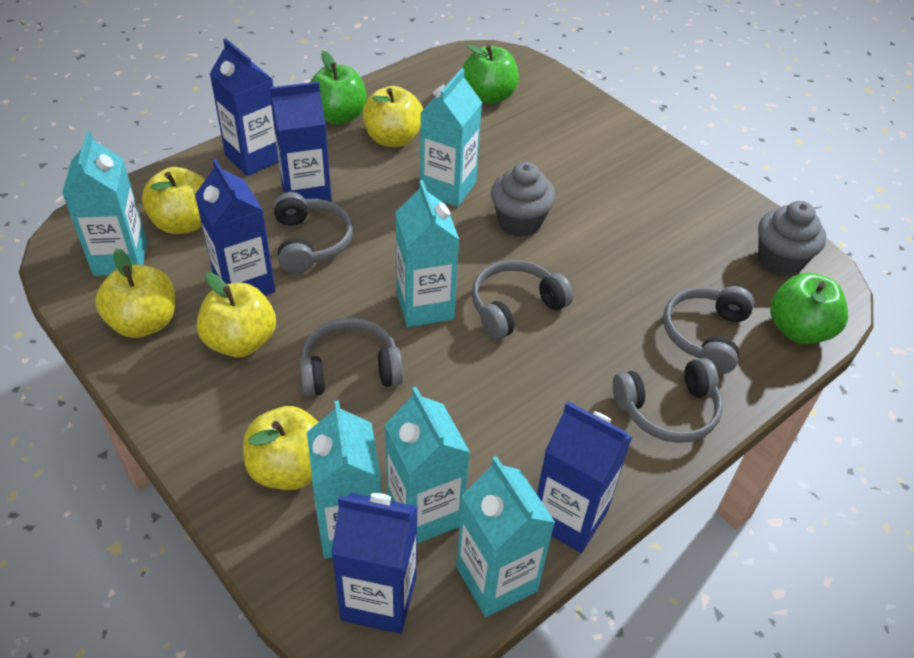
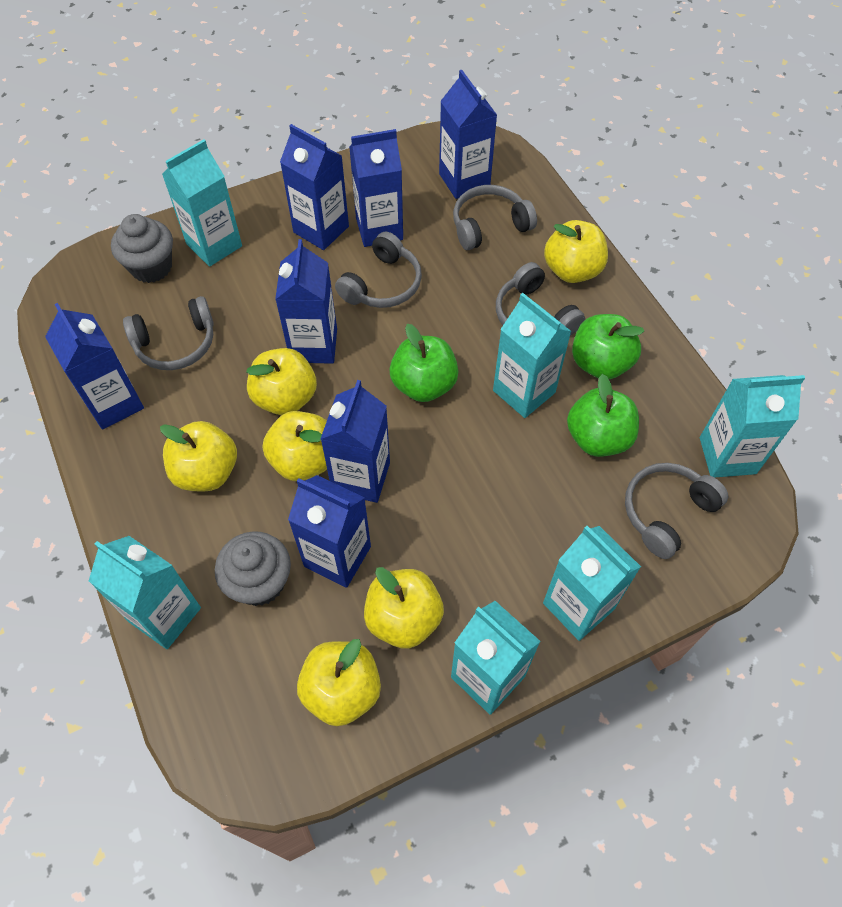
blue carton: [195,158,275,296] [210,38,279,176] [270,81,332,202] [331,493,418,634] [537,401,632,553] = 5 -> [45,303,144,429] [275,239,337,364] [280,124,349,250] [288,475,371,588] [321,380,390,503] [349,129,403,247] [439,70,497,199] = 7
yellow apple: [95,248,175,338] [142,167,205,234] [197,272,276,357] [243,406,318,490] [362,86,423,147] = 5 -> [160,421,237,491] [246,348,317,415] [263,411,327,481] [297,639,381,726] [364,567,444,649] [544,220,608,283] = 6

